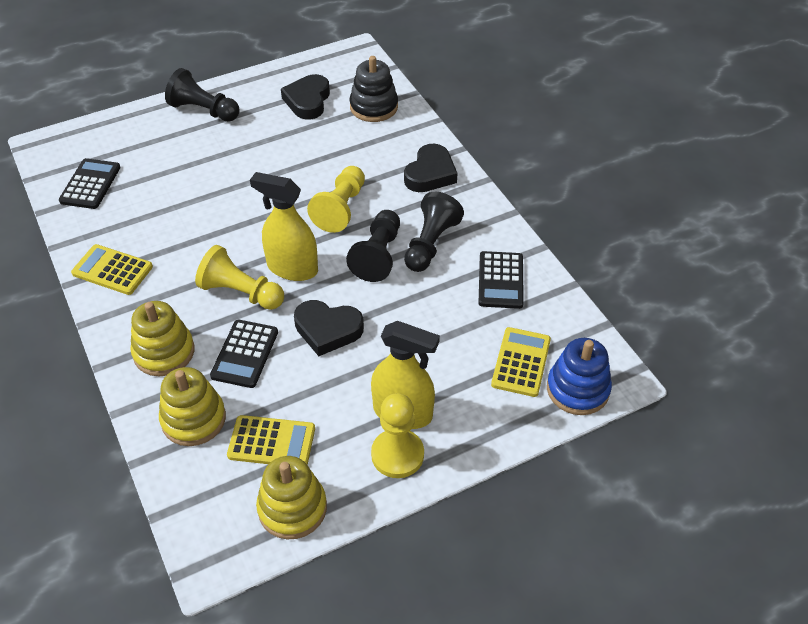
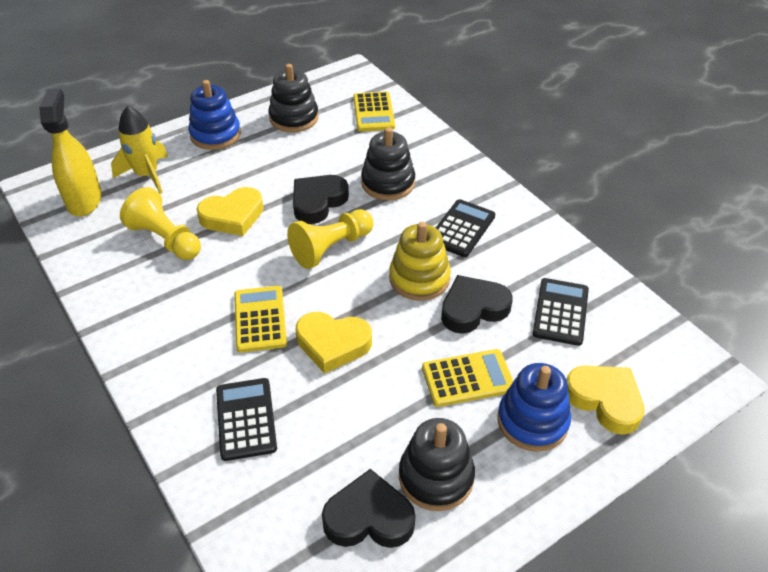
black pawn: [165,68,239,122] [346,210,400,282] [404,192,464,272] = 3 -> none = 0
black stacking toy: [349,56,398,122] = 1 -> [269,64,319,132] [361,127,415,200] [399,418,475,511] = 3
blue stacking toy: [547,338,612,415] = 1 -> [189,80,241,150] [497,363,571,452] = 2
yellow heart: none = 0 -> [196,187,264,236] [295,312,372,374] [566,366,645,435] = 3
yellow pawn: [195,245,284,310] [307,166,365,233] [371,393,424,478] = 3 -> [120,187,201,260] [287,209,374,269] = 2
yellow rocket: none = 0 -> [111,106,168,194] = 1
yellow spray bottle: [250,172,318,281] [371,321,440,429] = 2 -> [39,89,102,216] = 1
yellow stacking toy: [130,301,194,376] [159,367,226,446] [256,456,327,539] = 3 -> [389,222,451,301] = 1

